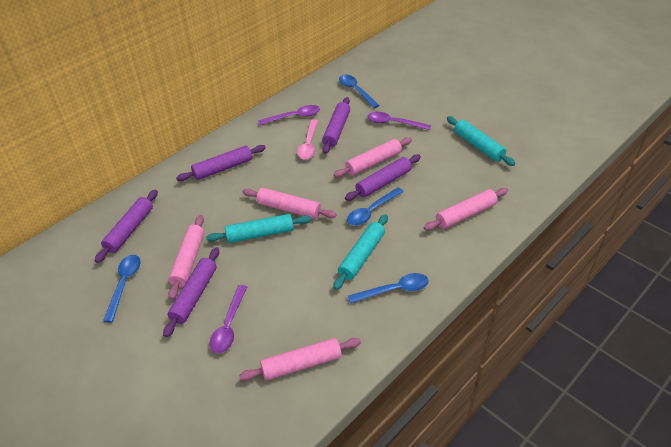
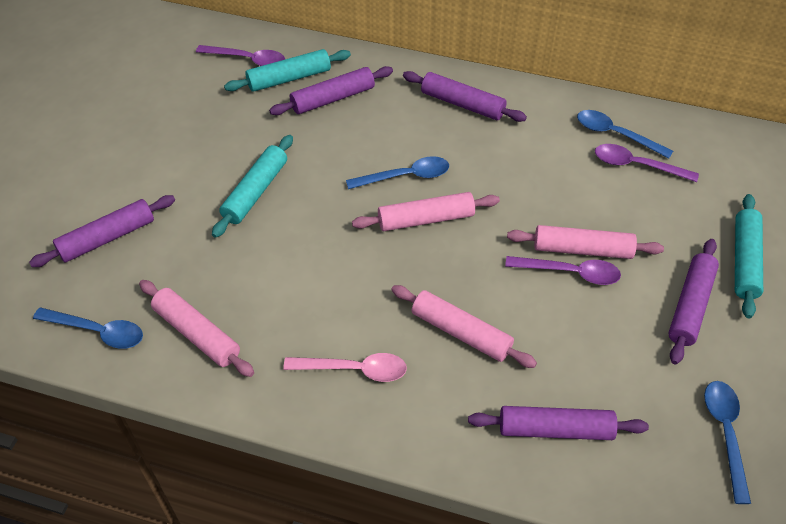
pink rolling pin: [168,215,204,300] [239,338,361,381] [243,188,337,219] [334,137,412,178] [424,188,508,231] = 5 -> [139,280,254,377] [352,192,500,231] [391,285,537,368] [507,225,664,259] = 4

